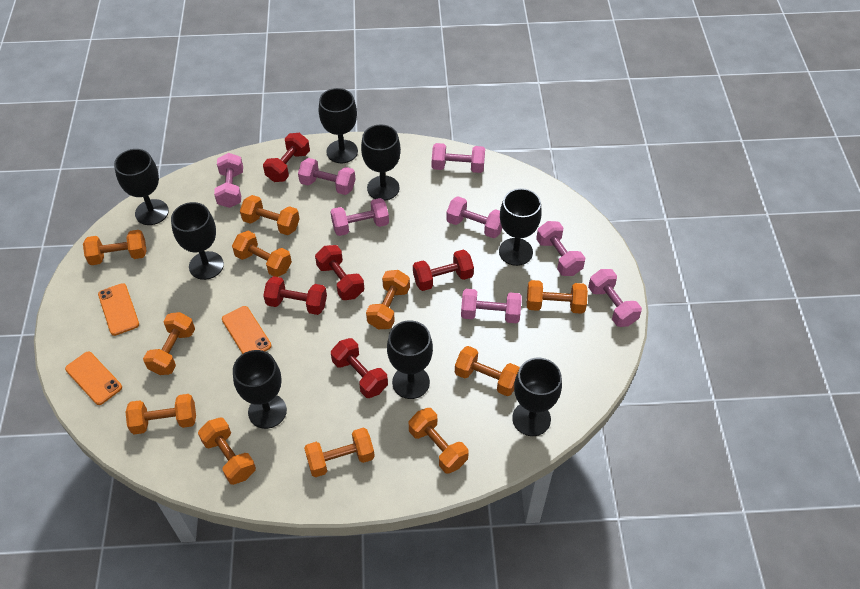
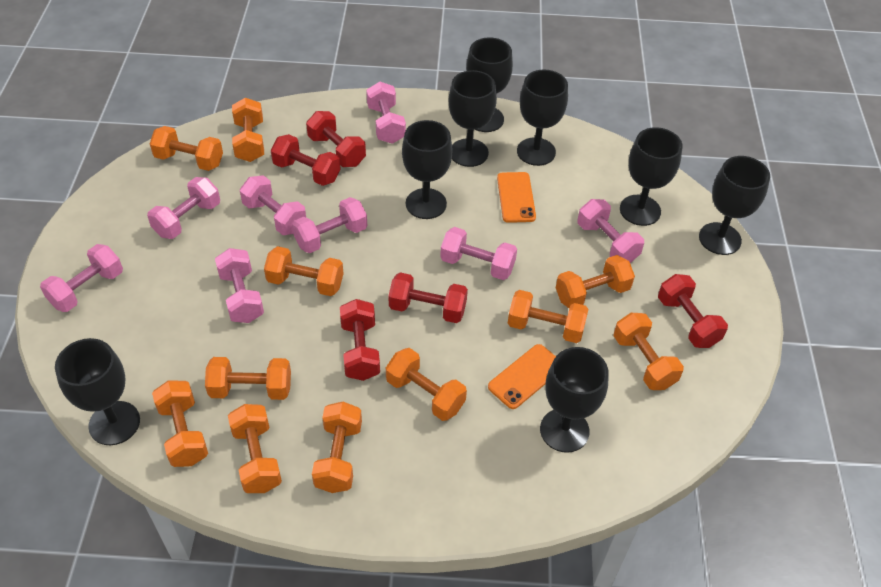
orange phone: [65,351,122,405] [98,283,139,336] [222,306,271,354] = 3 -> [488,344,556,409] [497,172,536,223] = 2

